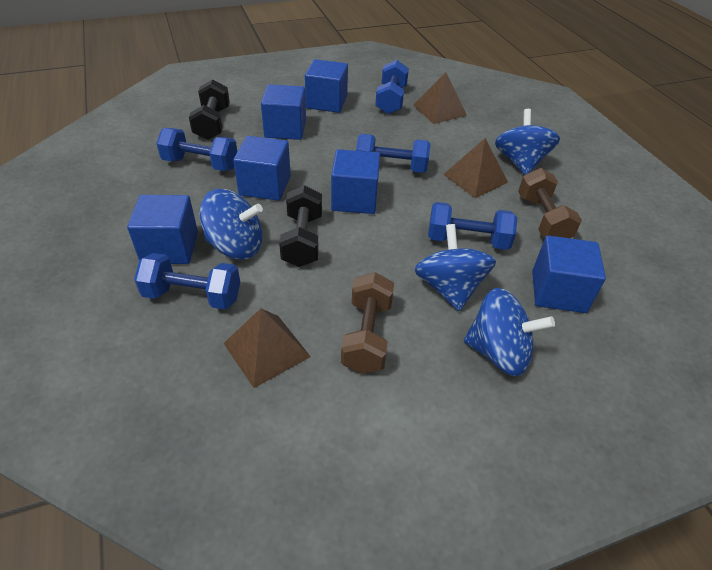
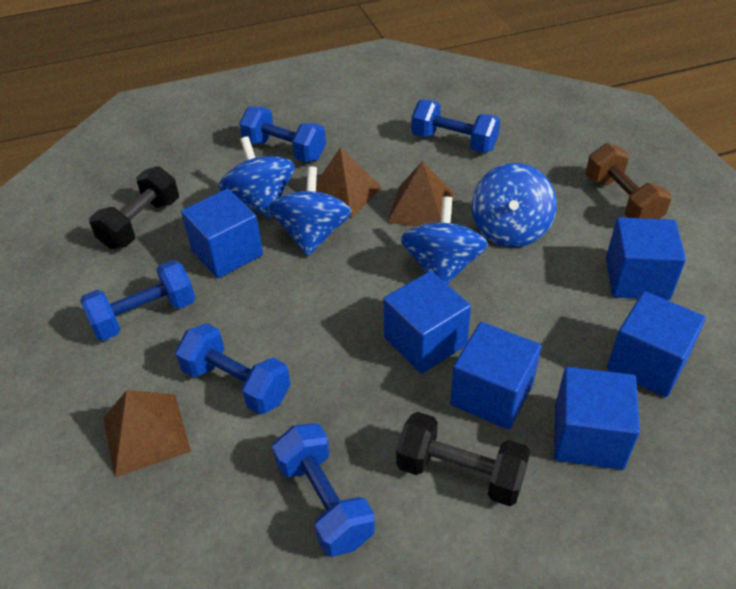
brown dumbbell: [341,272,394,374] [518,168,582,238] = 2 -> [586,143,672,219] = 1

